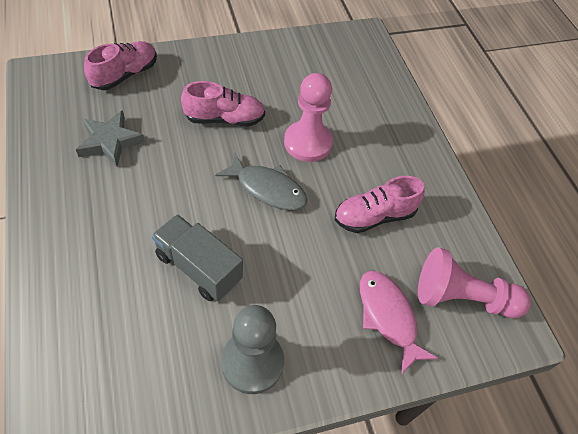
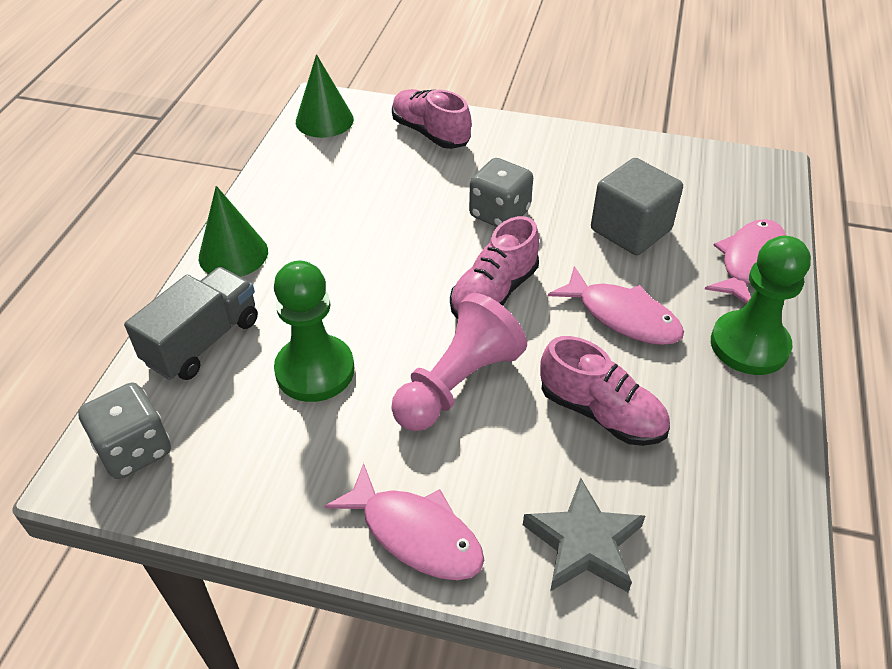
green cone: none = 0 -> [199,186,268,277] [296,54,354,138] = 2
green pawn: none = 0 -> [274,261,354,402] [711,236,811,375] = 2
grey cube: none = 0 -> [591,158,683,255] = 1
grey dice: none = 0 -> [78,383,171,479] [469,158,533,227] = 2
grey fish: [215,153,308,210] = 1 -> none = 0
grey pawn: [221,305,284,394] = 1 -> none = 0
pink fish: [360,271,438,375] = 1 -> [324,463,484,580] [548,266,684,345] [705,219,786,304] = 3
pink pawn: [284,73,333,162] [418,247,531,318] = 2 -> [391,293,527,431] = 1

